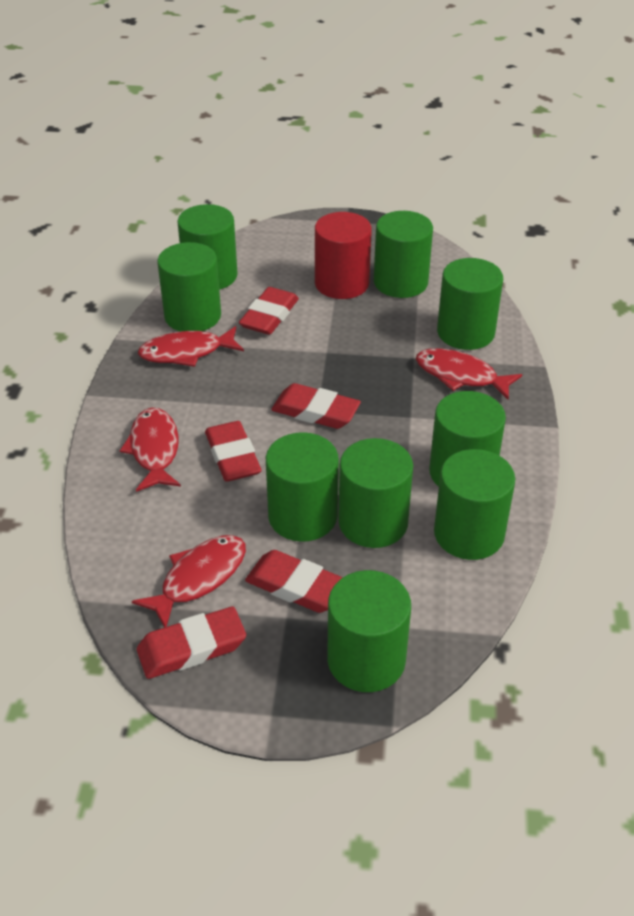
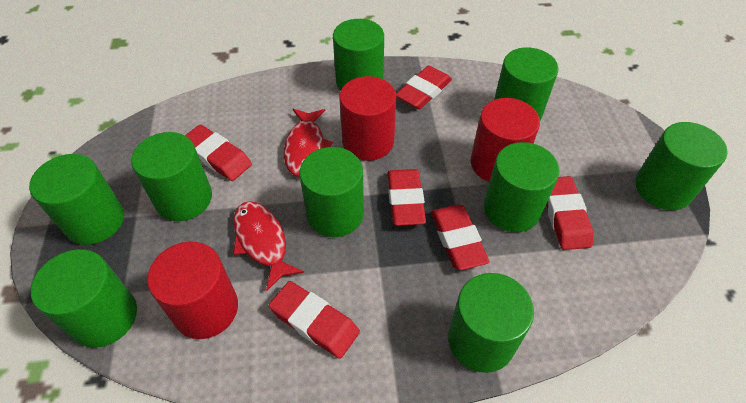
red cylinder: [315,212,372,299] = 1 -> [147,242,238,339] [339,76,396,161] [471,98,540,182] = 3
red eraser: [137,606,246,679] [205,421,262,482] [239,287,299,335] [245,550,343,613] [271,383,361,429] = 5 -> [185,125,252,181] [269,281,360,359] [388,169,426,226] [396,66,452,109] [431,204,489,270] [546,176,593,250] = 6
red fish: [120,408,181,492] [132,535,246,628] [138,326,244,367] [416,348,522,400] = 4 -> [233,201,304,291] [284,109,333,177] = 2

